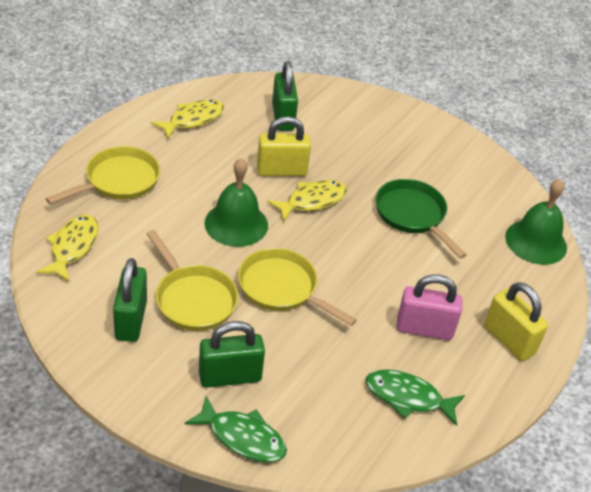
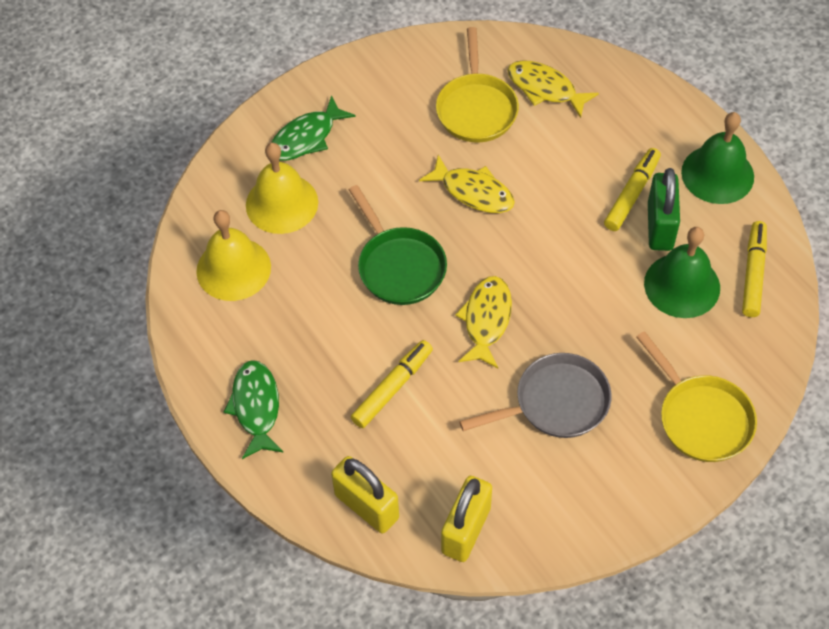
green padlock: [113,258,147,342] [199,321,265,388] [272,61,298,131] = 3 -> [648,168,680,251] = 1
grey pan: none = 0 -> [459,353,612,438] = 1
pink padlock: [396,274,462,340] = 1 -> none = 0
yellow bell: none = 0 -> [196,210,271,301] [246,143,318,234] = 2
yellow marker: none = 0 -> [351,340,433,428] [604,148,661,231] [742,221,767,317] = 3
yellow pan: [46,146,160,205] [146,230,238,331] [238,248,357,326] = 3 -> [436,27,519,143] [636,331,757,462] = 2

